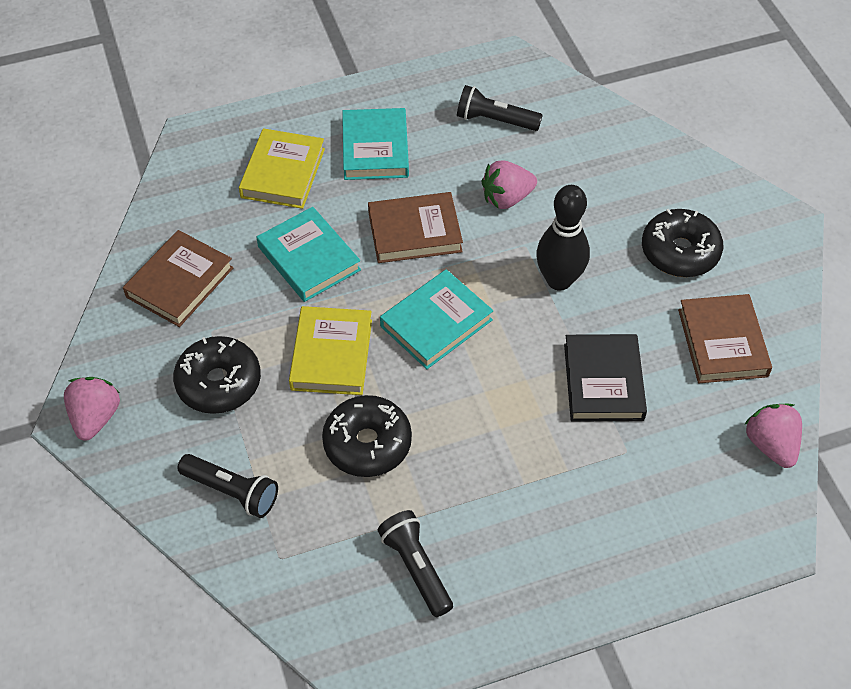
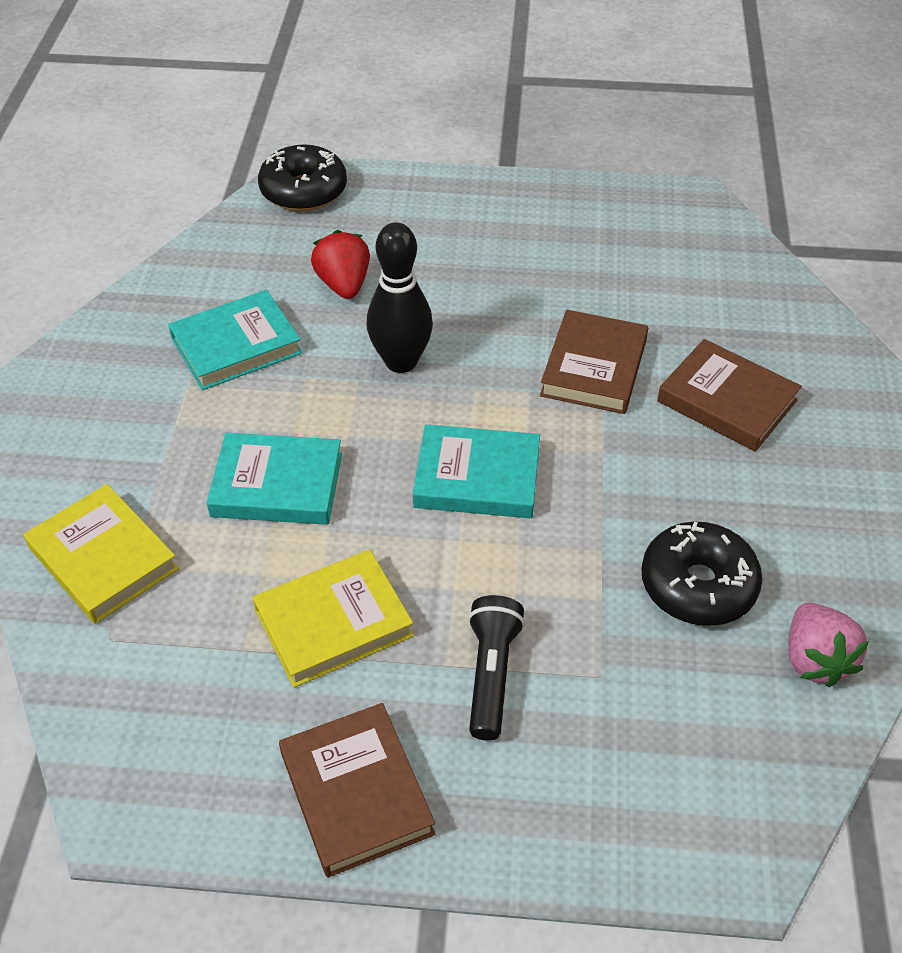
black book: [564,334,647,422] = 1 -> none = 0
black donut: [173,336,261,414] [322,395,412,477] [642,209,723,277] = 3 -> [258,144,347,211] [641,521,763,626] = 2
black flashlight: [178,454,278,518] [378,510,453,617] [457,85,543,131] = 3 -> [468,595,525,741] = 1
pink strawberry: [64,377,120,441] [481,160,537,209] [744,404,802,468] = 3 -> [788,603,869,687] = 1
red strawberry: none = 0 -> [311,230,370,299] = 1

